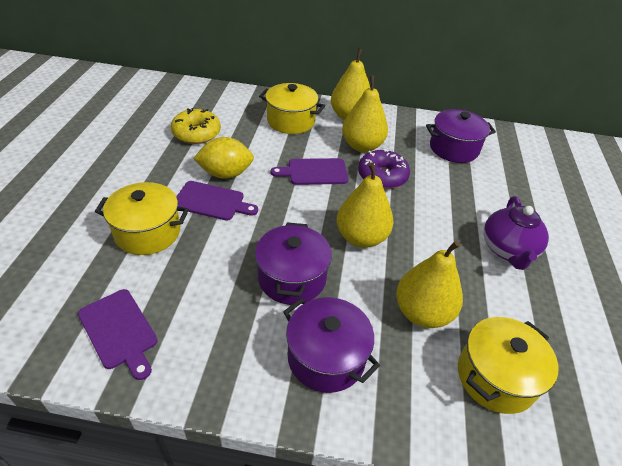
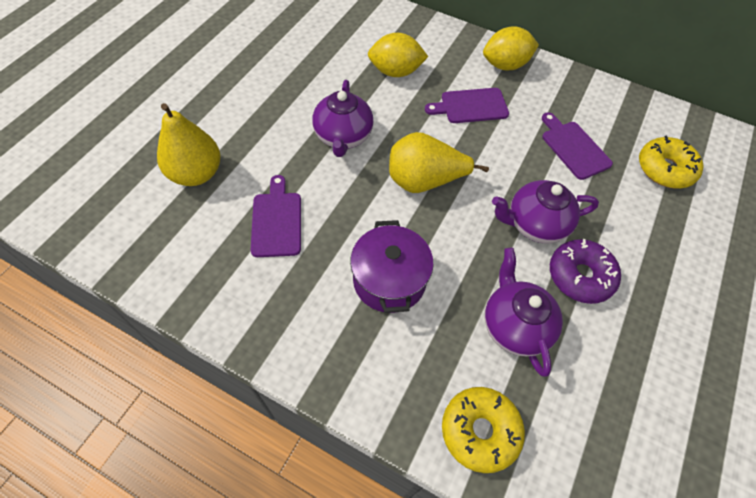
purple pot: [255,222,332,305] [283,297,380,393] [426,109,496,163] = 3 -> [350,220,433,313] = 1
purple teapot: [484,196,549,270] = 1 -> [312,80,374,157] [485,248,563,377] [492,180,599,243] = 3
yellow donut: [171,108,221,144] = 1 -> [442,387,525,473] [639,136,704,188] = 2
yellow lemon: [193,137,254,179] = 1 -> [368,33,428,77] [483,26,539,70] = 2
yellow pear: [331,48,370,120] [337,162,394,248] [342,76,388,152] [396,241,463,328] = 4 -> [157,103,221,186] [389,132,489,193] = 2
yellow pot: [95,182,189,255] [259,83,325,134] [458,317,558,414] = 3 -> none = 0

